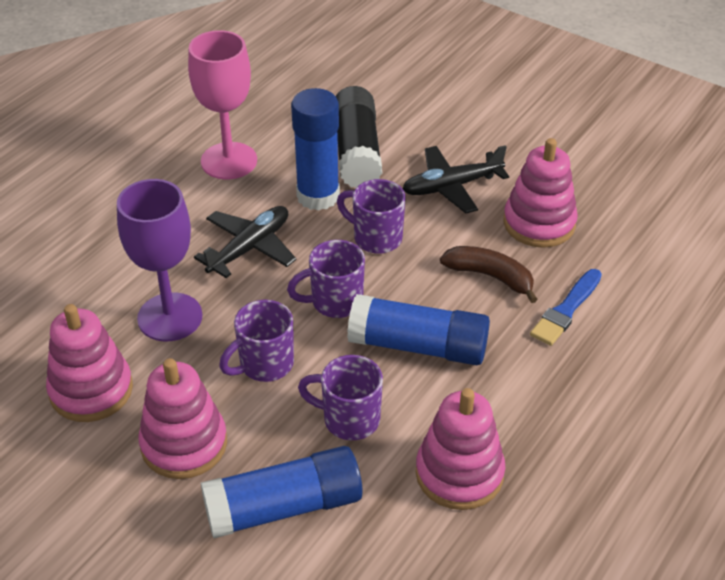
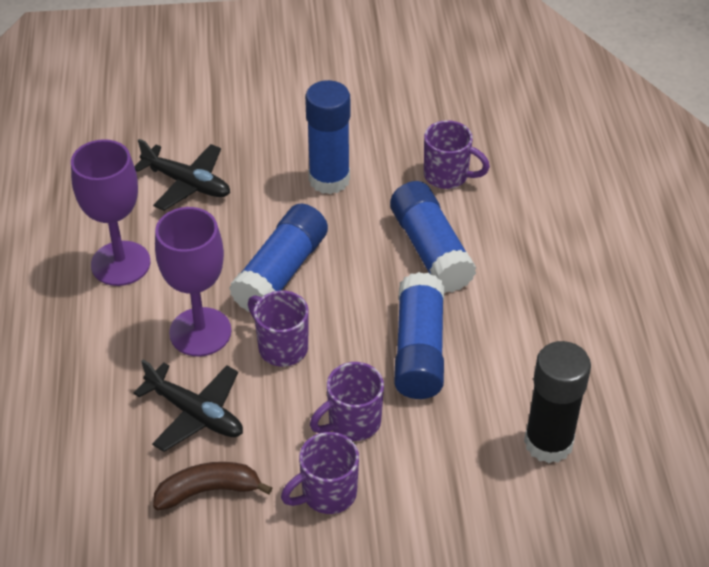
blue brush: [530,269,602,346] = 1 -> none = 0
blue glue stick: [201,446,363,538] [291,88,340,211] [347,294,490,365] = 3 -> [229,204,328,312] [305,80,350,194] [390,181,476,293] [394,272,444,399] = 4
pink goblet: [188,30,257,179] = 1 -> none = 0
pink stacking toy: [46,304,133,422] [138,358,227,479] [416,388,505,510] [503,138,578,248] = 4 -> none = 0
purple goblet: [117,179,202,341] = 1 -> [71,139,150,286] [155,207,231,356] = 2

